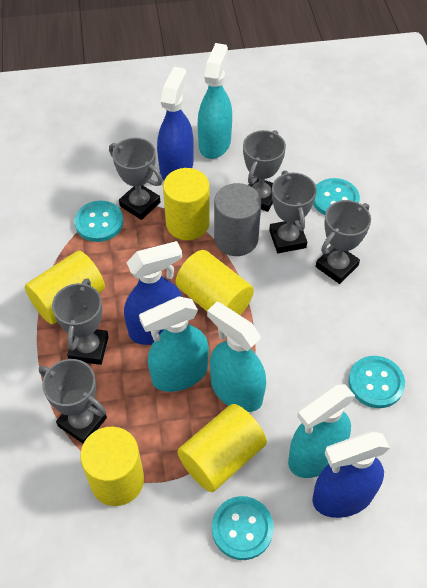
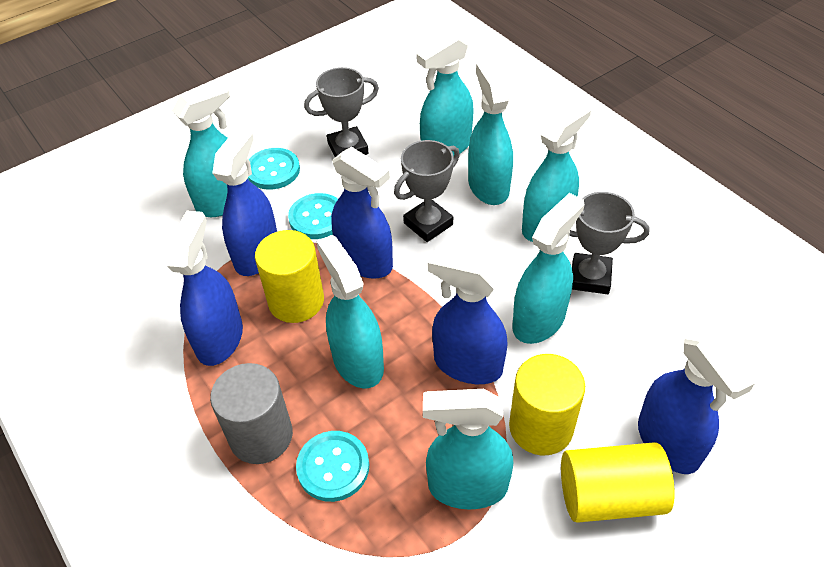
blue spray bottle: [124,241,182,345] [157,67,194,180] [312,431,390,518] = 3 -> [167,211,243,366] [212,128,277,276] [331,147,393,279] [428,250,508,384] [638,332,754,474] = 5
grey trophy: [39,359,107,444] [52,279,109,365] [109,138,163,220] [243,130,286,212] [269,170,317,253] [316,200,371,284] = 6 -> [304,67,379,157] [394,140,460,242] [569,192,650,294] = 3
turquoise button: [74,201,123,242] [212,496,274,560] [313,178,360,215] [348,356,405,408] = 4 -> [249,148,300,190] [288,193,338,239] [296,431,369,502] = 3
turquoise spray bottle: [139,296,209,392] [198,43,232,159] [207,302,266,412] [288,384,355,478] = 4 -> [172,82,249,217] [316,235,384,388] [417,34,474,156] [423,389,513,510] [468,61,513,205] [512,193,584,344] [522,100,591,242] = 7
yellow cylinder: [25,251,105,324] [80,427,144,506] [163,168,210,240] [176,250,254,315] [177,404,267,492] = 5 -> [255,230,324,323] [509,354,585,455] [561,442,675,523] = 3

